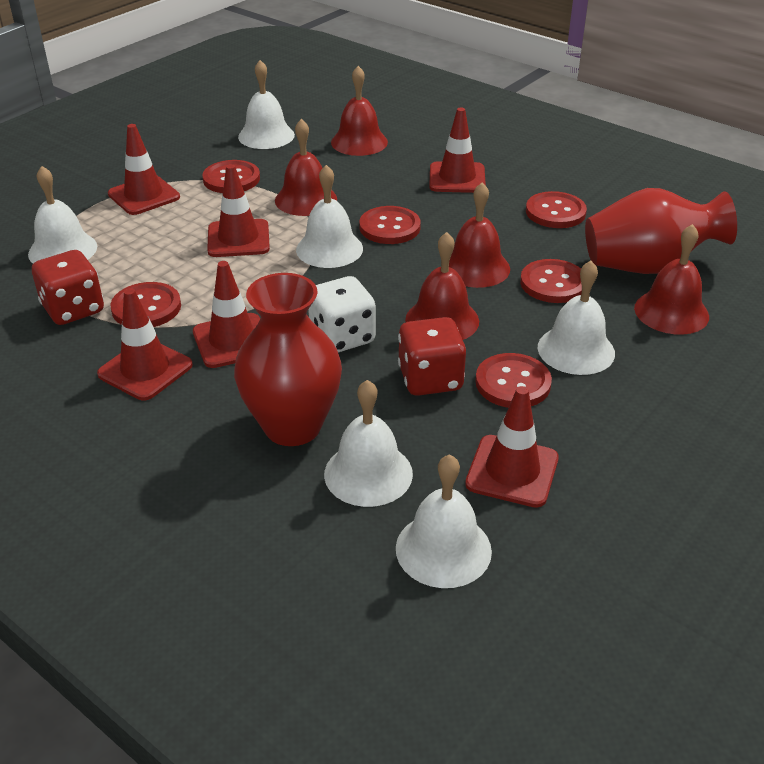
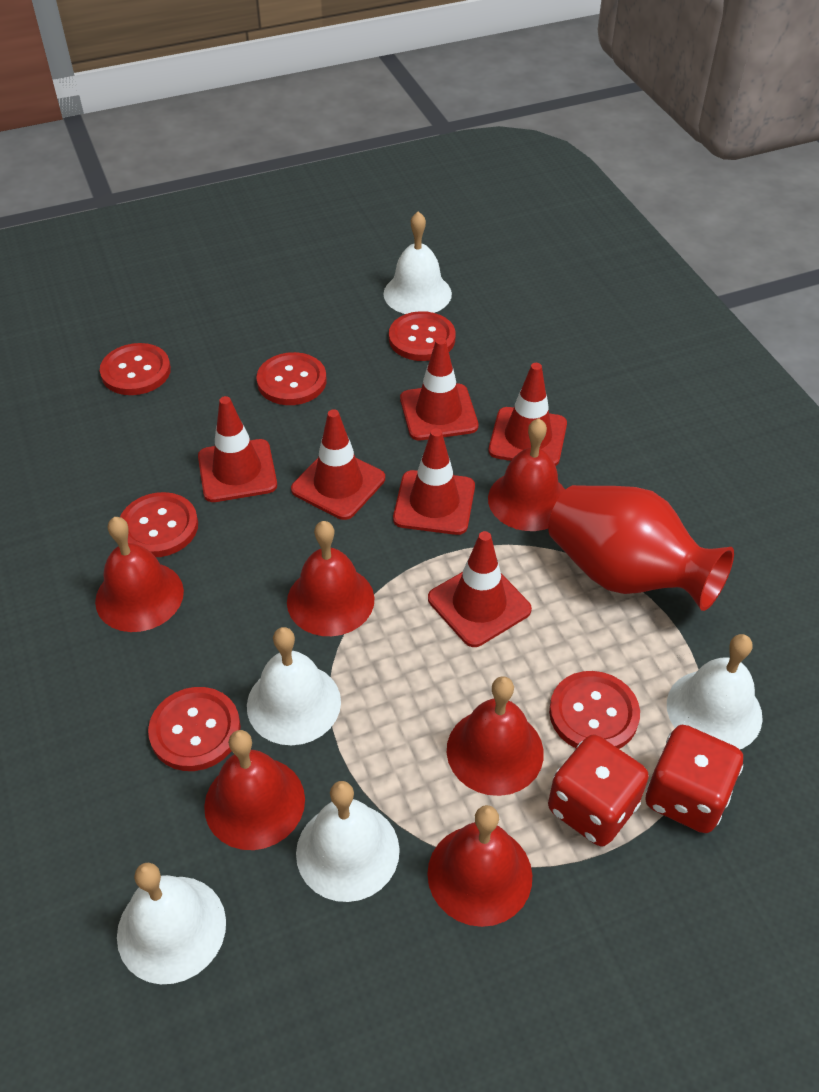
red bell: [275,119,337,216] [331,66,388,156] [405,232,479,340] [449,183,510,288] [634,224,709,335] = 5 -> [95,517,184,632] [204,730,305,850] [287,521,375,636] [427,805,532,927] [447,676,544,796] [488,418,565,531] = 6
red vase: [234,273,342,446] [585,188,737,274] = 2 -> [548,485,734,611] = 1
white bell: [28,166,97,263] [238,60,295,149] [296,165,363,268] [324,380,413,507] [396,454,492,588] [538,261,615,375] = 6 -> [117,862,226,984] [247,627,341,745] [296,781,400,902] [384,211,452,314] [667,634,763,749] = 5
white dice: [308,276,376,352] = 1 -> none = 0

